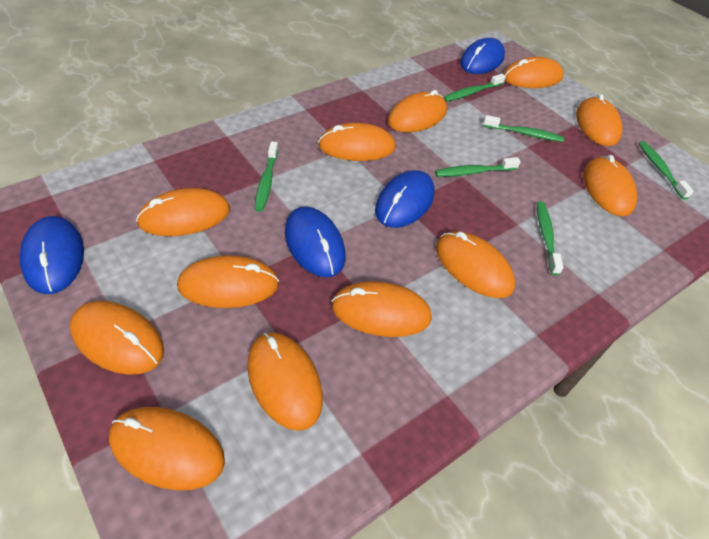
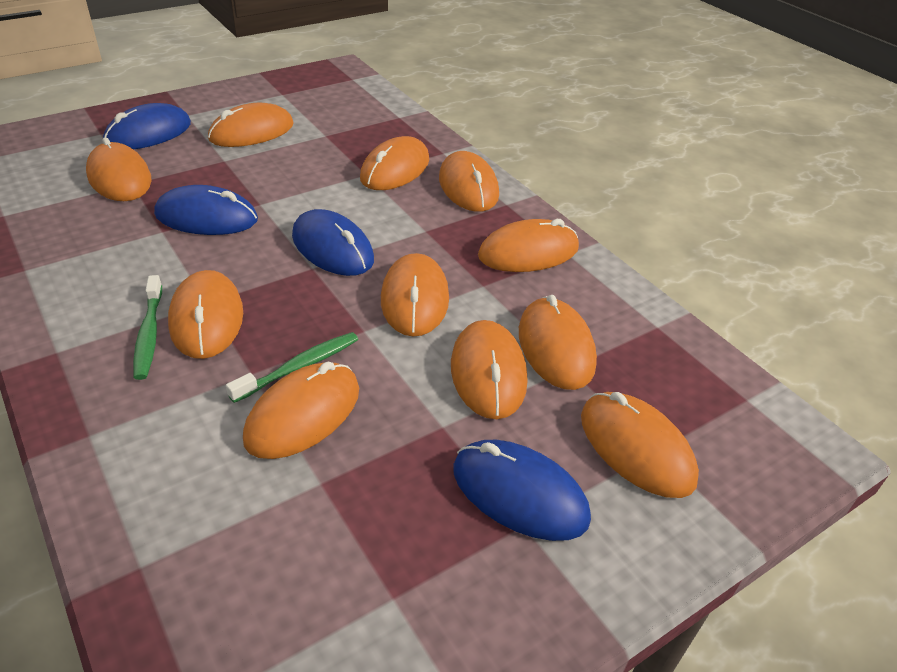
green toothbrush: [255,141,278,212] [435,157,521,177] [443,74,506,102] [483,115,564,142] [536,201,564,275] [638,141,694,200] = 6 -> [133,275,162,380] [226,332,358,403] = 2
orange mouse: [70,301,164,375] [109,407,225,490] [136,188,230,236] [177,255,279,308] [247,332,323,431] [318,123,396,161] [332,281,432,337] [388,90,447,132] [436,231,515,298] [503,57,564,88] [576,94,623,146] [583,155,637,216] = 12 -> [86,137,151,201] [168,270,243,359] [208,103,294,147] [243,361,359,459] [360,136,429,190] [381,253,449,337] [439,151,499,212] [451,320,528,419] [478,219,579,272] [519,295,597,390] [581,392,699,498] = 11

